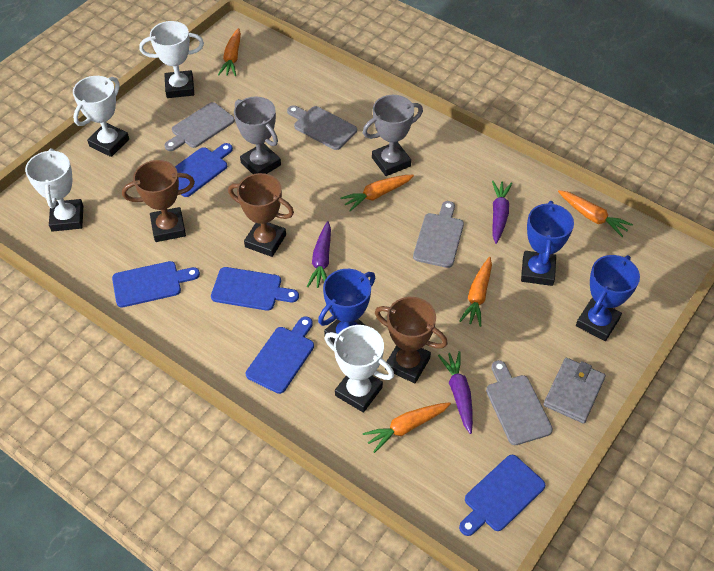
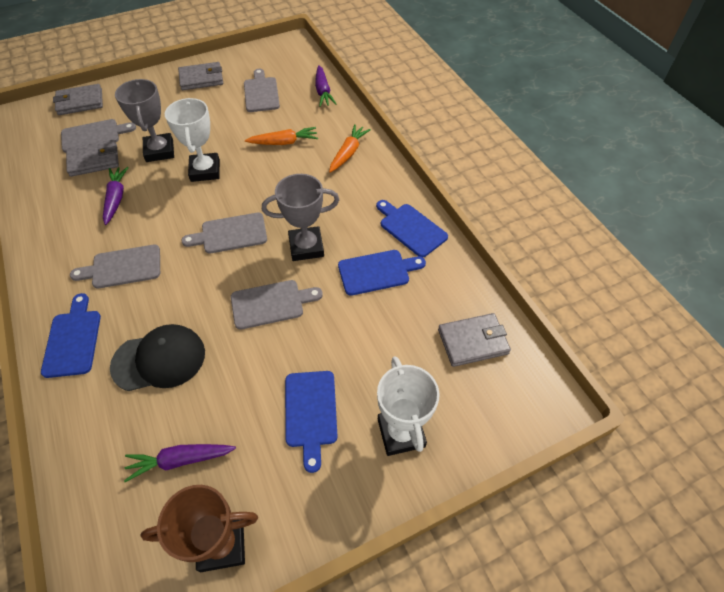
black cap: none = 0 -> [110,324,205,391] = 1
blue cutting board: [112,261,200,307] [175,143,233,197] [211,267,299,311] [246,317,314,394] [459,455,545,536] = 5 -> [41,293,101,378] [285,371,338,473] [338,250,426,296] [376,200,448,257] = 4
blue trophy: [318,269,375,344] [521,201,574,286] [576,255,640,341] = 3 -> none = 0
brown trophy: [122,160,195,242] [228,173,294,257] [375,297,448,383] = 3 -> [141,485,258,572] = 1
grey cutting board: [164,102,235,151] [287,106,357,150] [413,201,464,268] [486,360,553,445] = 4 -> [61,119,136,153] [70,244,160,289] [181,213,267,254] [231,280,323,330] [244,69,280,112] = 5
grey wallet: [543,358,606,424] = 1 -> [53,84,103,115] [66,140,119,177] [178,62,223,90] [438,313,511,367] = 4
orange carrot: [218,28,241,76] [340,175,414,211] [363,402,451,453] [459,257,492,327] [558,190,633,237] = 5 -> [245,127,318,145] [329,124,371,173] = 2
white trophy: [25,148,83,232] [73,76,129,157] [139,21,204,98] [325,325,394,413] = 4 -> [165,98,220,182] [377,356,439,456] = 2

